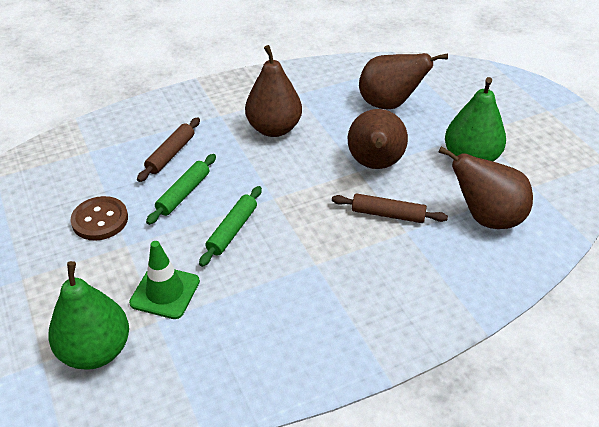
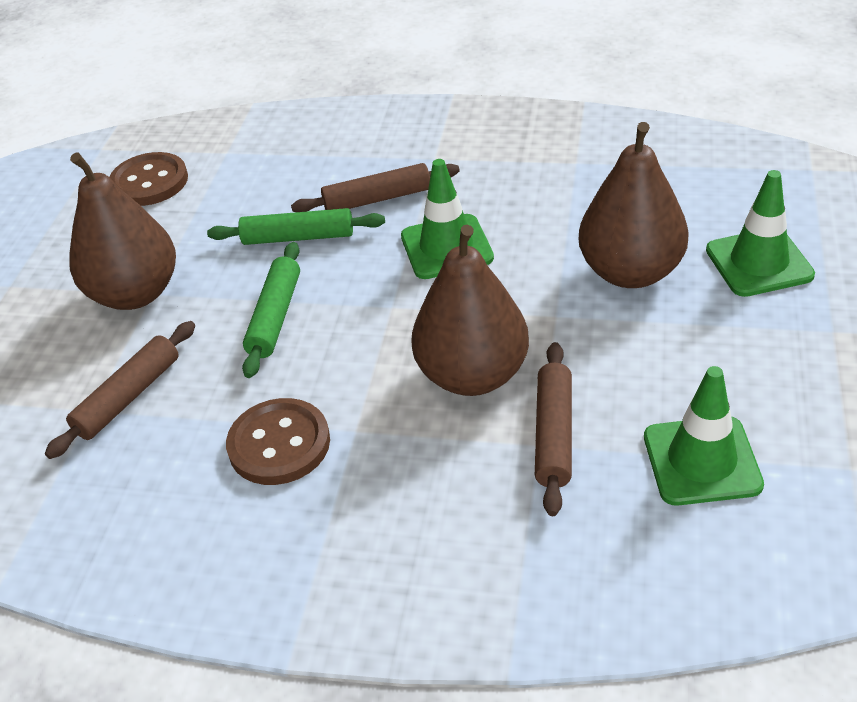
brown button: [70,196,128,241] = 1 -> [109,152,188,206] [226,398,330,485] = 2
brown pear: [245,45,302,137] [348,109,408,169] [359,53,448,110] [438,146,533,229] = 4 -> [69,153,176,310] [411,224,529,396] [579,122,689,288] = 3
brown rolling pin: [137,117,200,182] [332,193,448,223] = 2 -> [45,321,195,459] [291,163,460,212] [535,342,572,516] = 3
green pear: [48,261,129,370] [445,77,506,161] = 2 -> none = 0
green traffic cone: [129,241,200,319] = 1 -> [401,159,494,279] [644,366,764,506] [706,170,815,297] = 3

